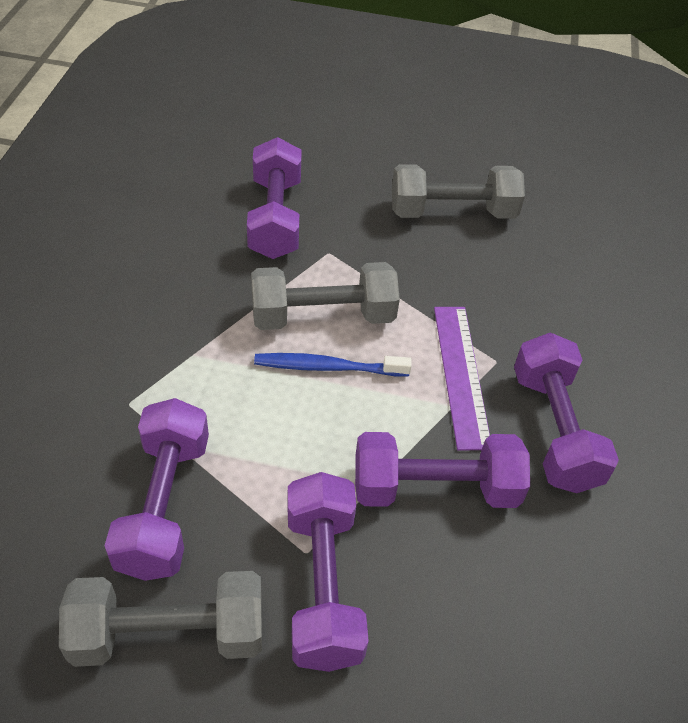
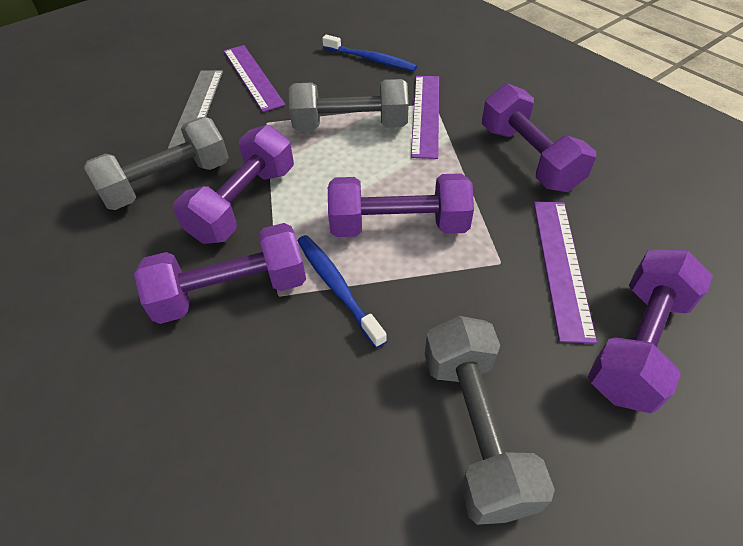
blue toothbrush: [254,353,412,376] = 1 -> [298,235,387,348] [322,35,417,71] = 2
grey ruler: none = 0 -> [168,70,223,149] = 1
purple ruler: [434,307,490,451] = 1 -> [224,45,285,112] [411,76,439,159] [534,201,597,344] = 3

